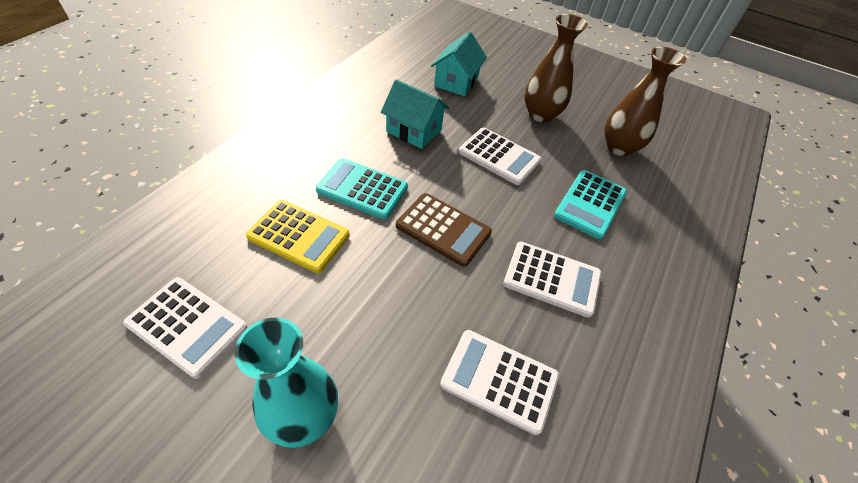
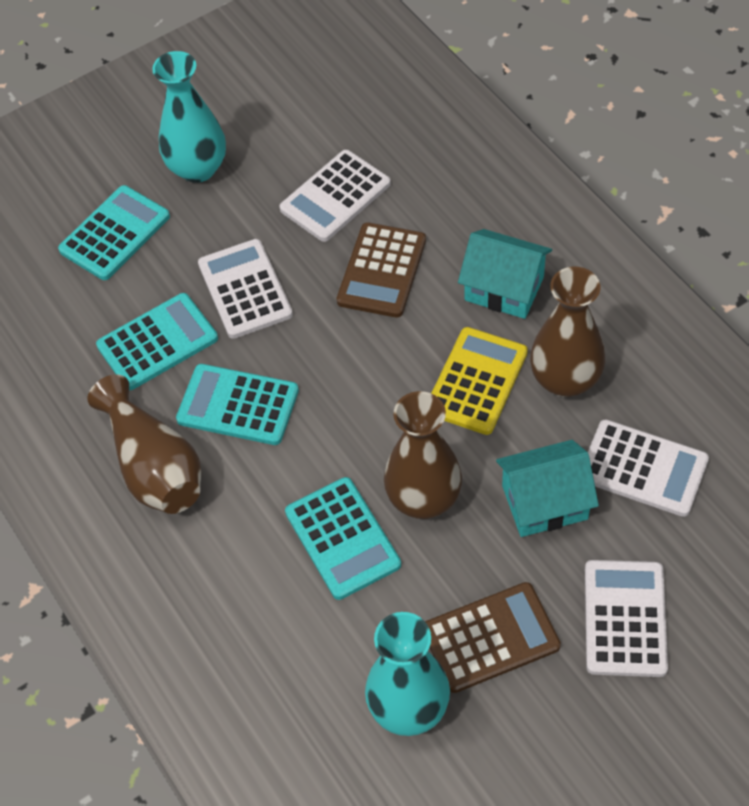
brown calculator: [396,193,492,267] = 1 -> [337,222,426,318] [425,582,561,693] = 2
brown vase: [524,14,588,122] [604,46,686,156] = 2 -> [87,374,201,514] [384,391,462,519] [530,267,605,397] = 3
turquoise calculator: [316,158,408,219] [554,170,627,239] = 2 -> [58,185,170,280] [96,293,218,390] [176,364,299,445] [285,477,401,600] = 4
turquoise vase: [235,317,338,448] = 1 -> [152,51,226,183] [365,612,450,736] = 2

